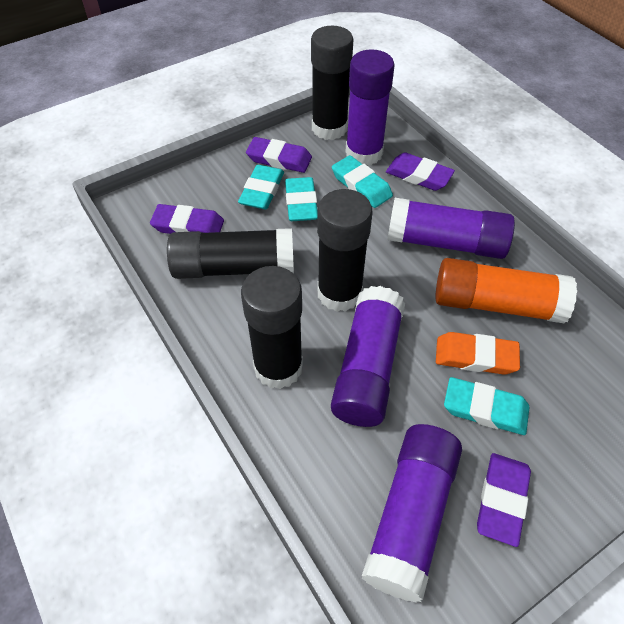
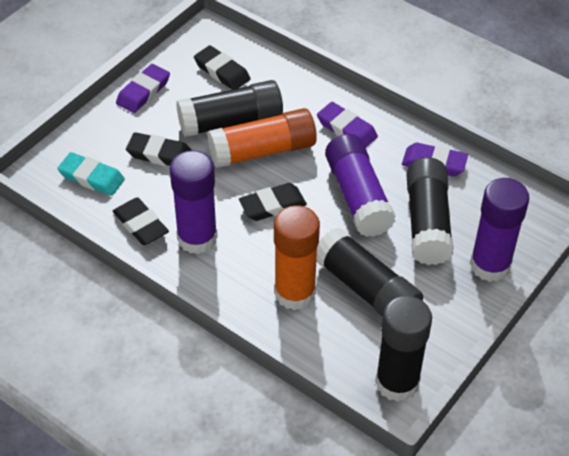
black eraser: none = 0 -> [113,197,169,245] [126,132,191,166] [194,45,250,90] [239,183,307,221] = 4
orange eraser: [436,332,520,375] = 1 -> none = 0
orange glue stick: [435,258,577,323] = 1 -> [207,108,317,168] [274,205,320,310] = 2
purple eraser: [150,204,224,234] [246,137,312,173] [386,152,455,191] [477,453,531,547] = 4 -> [116,64,170,113] [317,102,378,148] [402,143,468,176] = 3
purple glue stick: [331,286,405,427] [346,49,394,166] [362,424,462,602] [388,198,515,259] = 4 -> [170,150,218,254] [325,134,396,237] [470,178,529,282] = 3
turquoise eraser: [238,165,284,209] [285,177,318,221] [332,155,393,208] [444,377,530,435] = 4 -> [57,152,125,196] = 1

